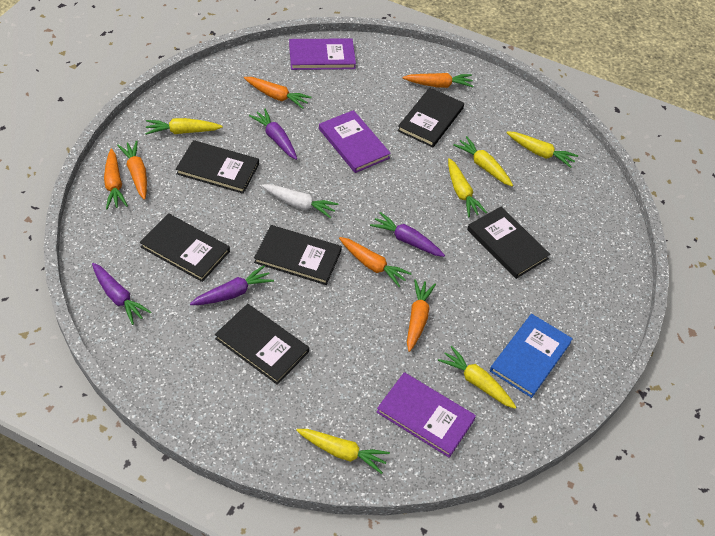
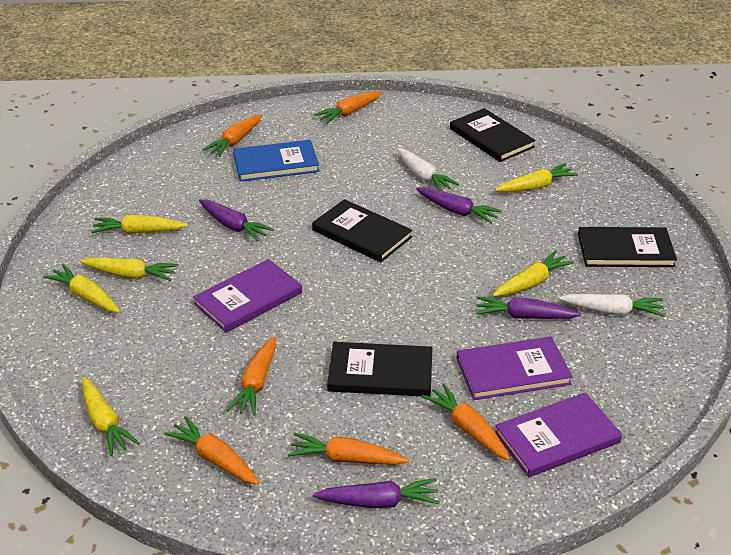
black book: [140,213,230,282] [176,140,259,194] [215,304,309,385] [254,225,342,285] [397,87,464,147] [467,207,550,279] = 6 -> [312,199,412,263] [327,342,432,397] [450,108,536,162] [578,227,677,267] = 4
white carrot: [262,184,338,219] = 1 -> [397,148,459,191] [559,294,665,317] = 2

